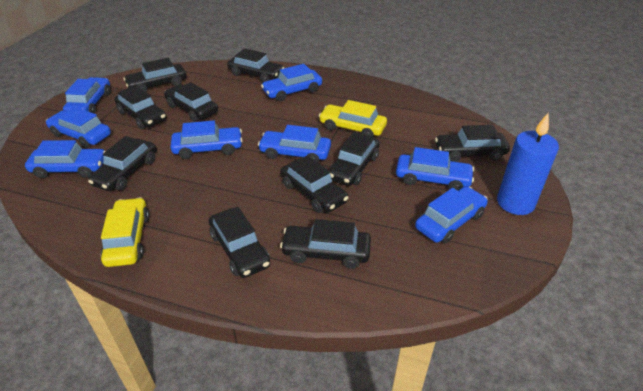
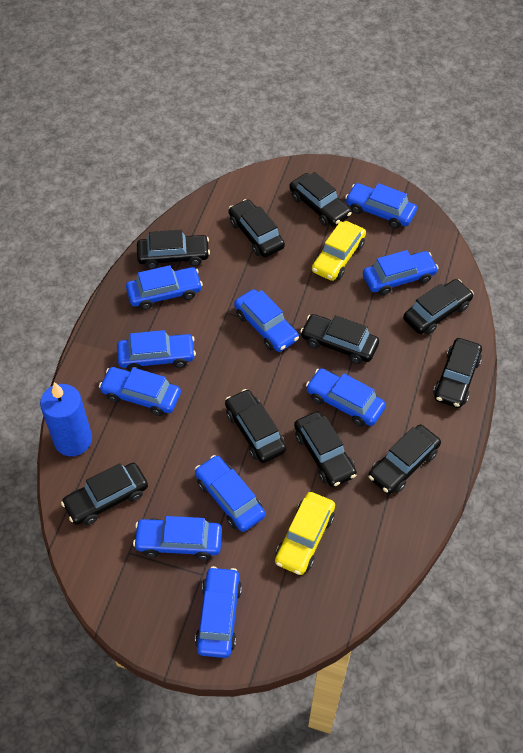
blue car: [25,140,106,178] [46,107,111,148] [63,77,111,114] [170,120,243,159] [258,125,331,162] [261,64,322,101] [396,147,474,191] [415,186,488,244] = 8 -> [99,367,181,416] [117,330,196,372] [126,265,203,310] [133,516,222,560] [195,455,265,532] [195,566,242,658] [234,289,299,352] [306,368,386,427] [345,183,417,229] [363,250,438,295] = 10

